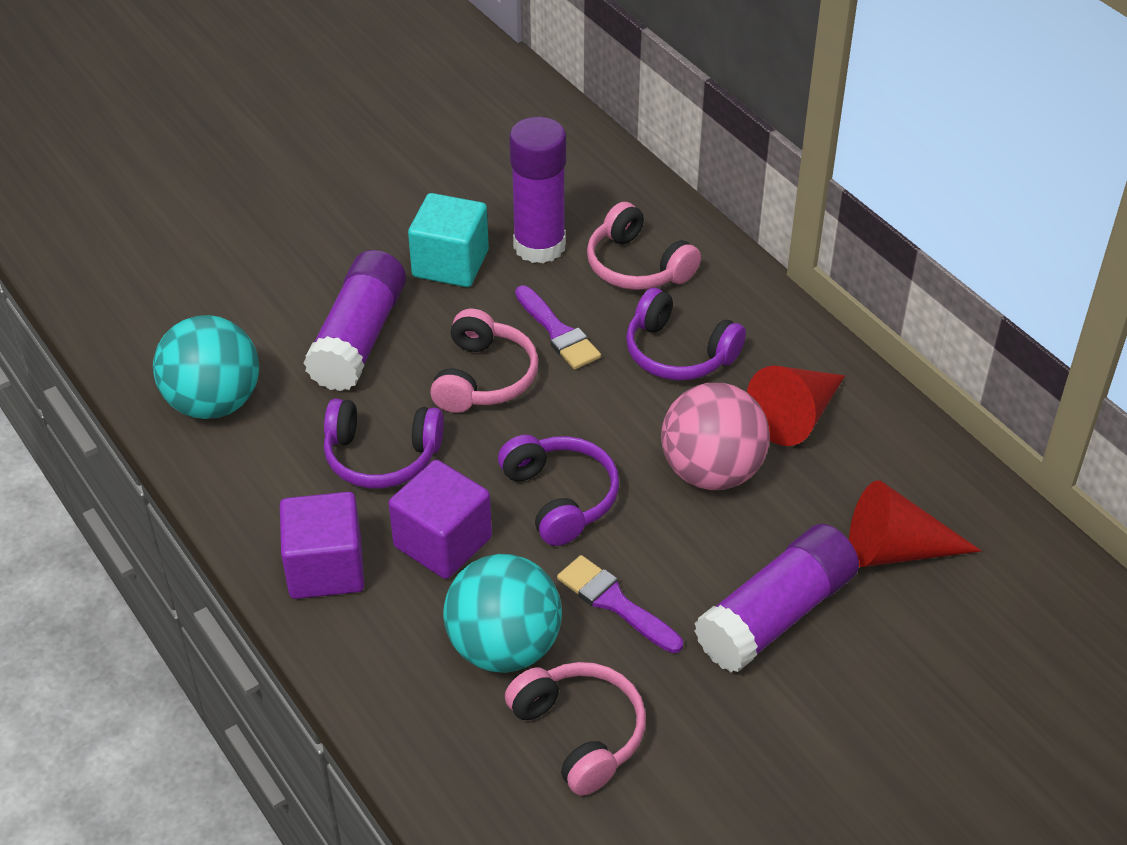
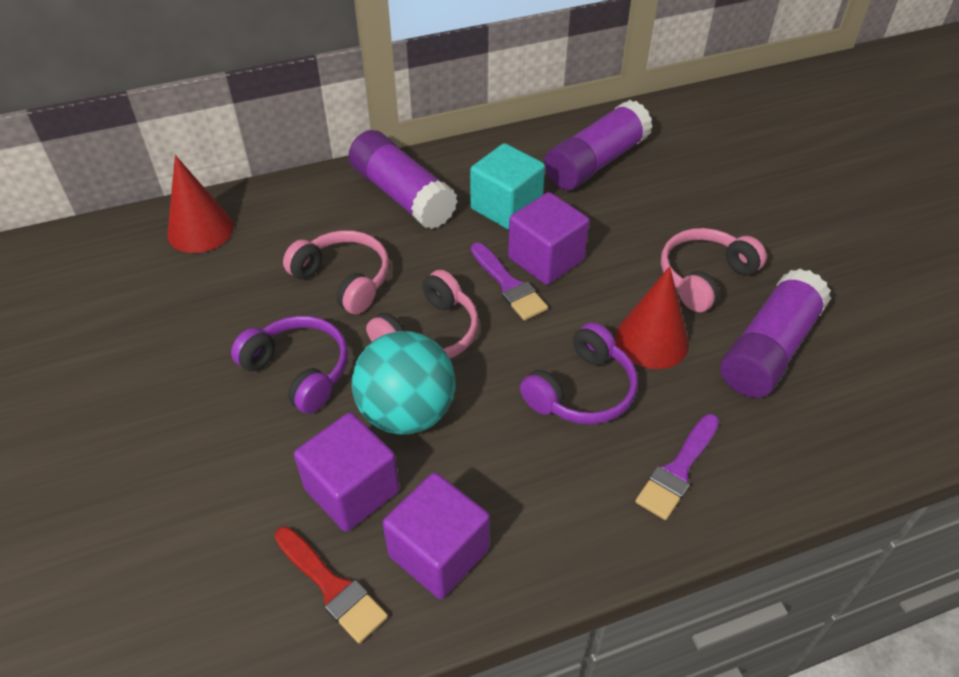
pink ball: [661,383,770,490] = 1 -> none = 0
purple cube: [280,492,364,599] [388,460,492,579] = 2 -> [294,412,400,532] [383,472,490,599] [508,192,589,285] = 3
purple headphones: [324,398,444,488] [498,435,619,546] [626,288,746,380] = 3 -> [231,316,348,414] [520,322,638,425] = 2
red brush: none = 0 -> [274,526,388,644] = 1
turquoise ball: [153,315,259,419] [443,554,562,673] = 2 -> [352,331,455,435] = 1

